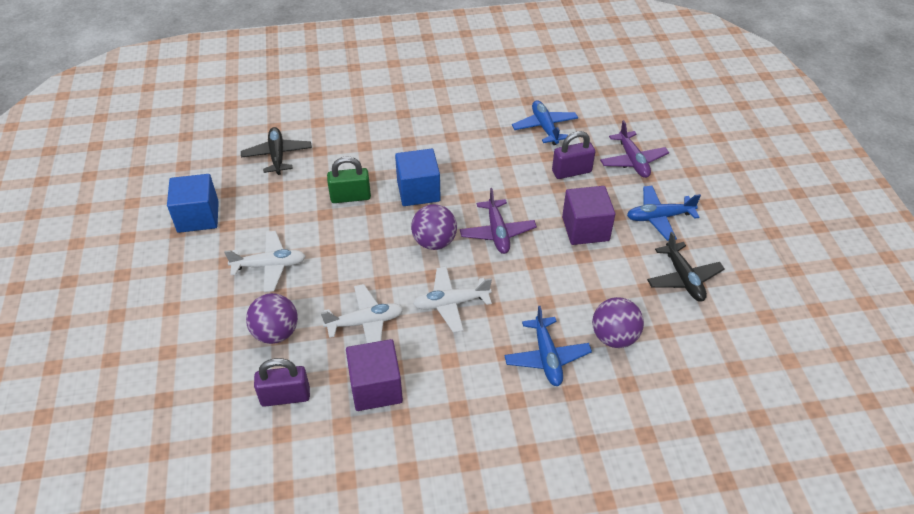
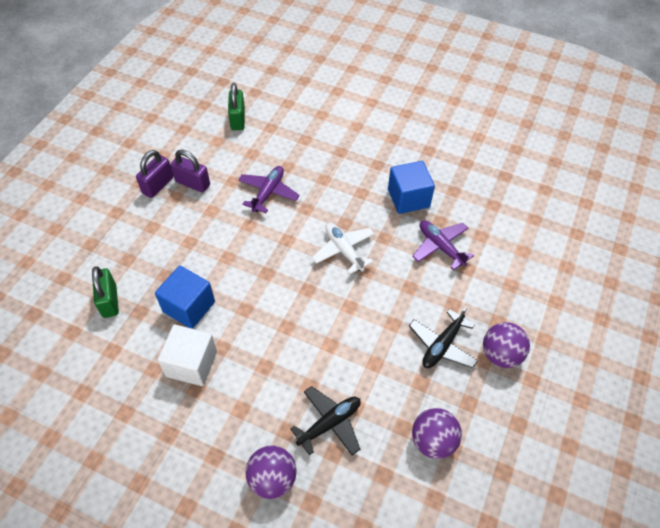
blue plane: [504,306,592,386] [512,100,578,145] [627,186,701,241] = 3 -> none = 0
green padlock: [327,156,371,203] = 1 -> [92,266,119,318] [228,83,245,130] = 2
purple cube: [346,339,403,411] [562,186,615,245] = 2 -> none = 0
white cube: none = 0 -> [158,324,217,386] = 1
white plane: [224,231,306,292] [321,284,403,343] [413,267,492,333] = 3 -> [312,223,374,274] = 1

